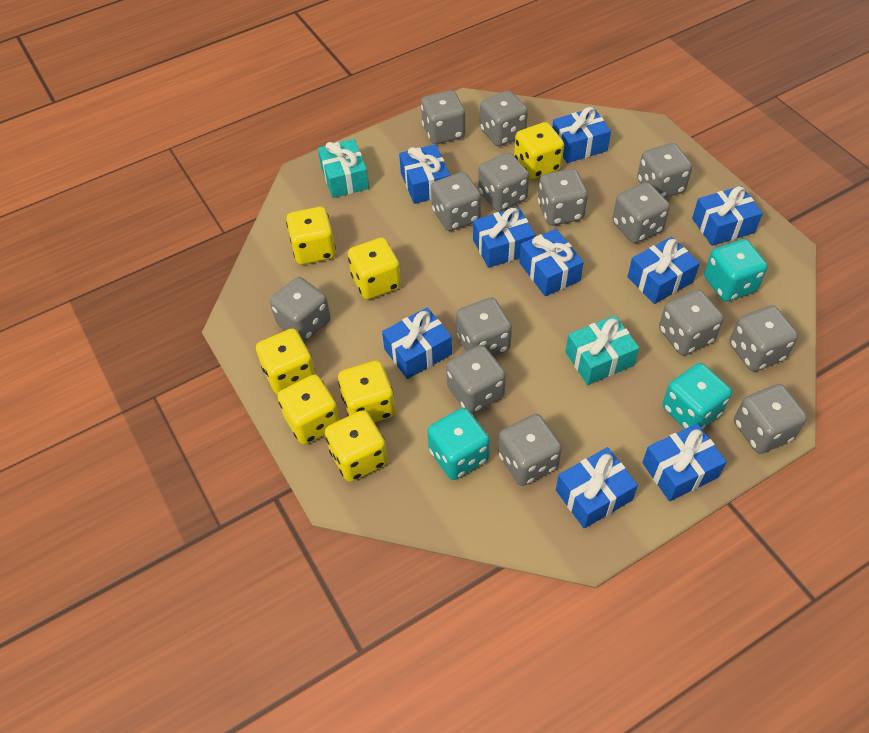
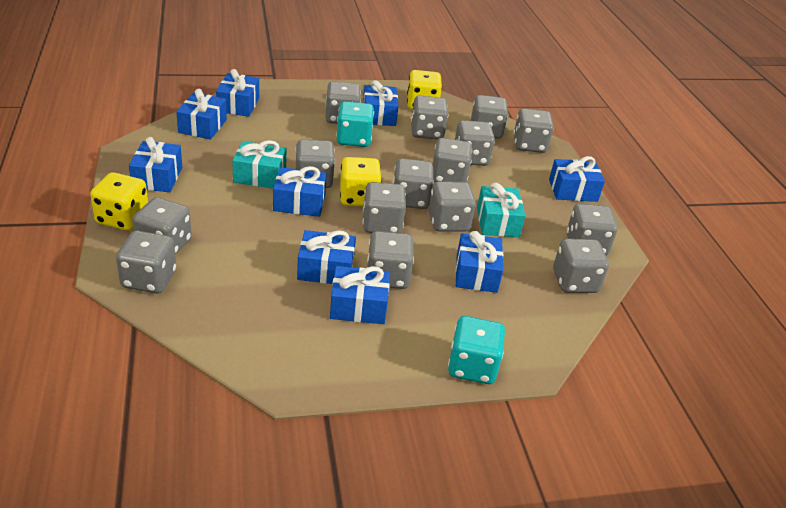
grey dice: [270,277,331,342] [421,90,465,144] [431,172,481,231] [446,345,506,414] [456,297,512,356] [478,152,529,212] [480,90,528,146] [498,414,562,486] [538,169,588,226] [612,182,670,243] [637,143,692,198] [659,290,724,355] [729,305,798,371] [734,384,807,454] = 14 -> [116,231,176,293] [132,197,192,255] [295,139,335,188] [325,81,361,124] [363,182,406,233] [367,231,414,289] [393,158,434,209] [411,95,448,140] [429,181,476,232] [433,138,472,183] [455,120,495,166] [471,95,508,139] [513,108,554,153] [553,239,609,293] [567,204,618,256] = 15
turquoise dice: [427,408,490,480] [662,363,732,429] [704,239,768,302] = 3 -> [336,101,374,147] [448,316,505,384] = 2
yellow dice: [256,329,316,395] [278,375,340,445] [286,207,336,265] [325,410,388,482] [338,361,395,422] [348,238,401,300] [514,122,564,179] = 7 -> [90,172,148,231] [340,157,382,206] [407,70,442,110] = 3

